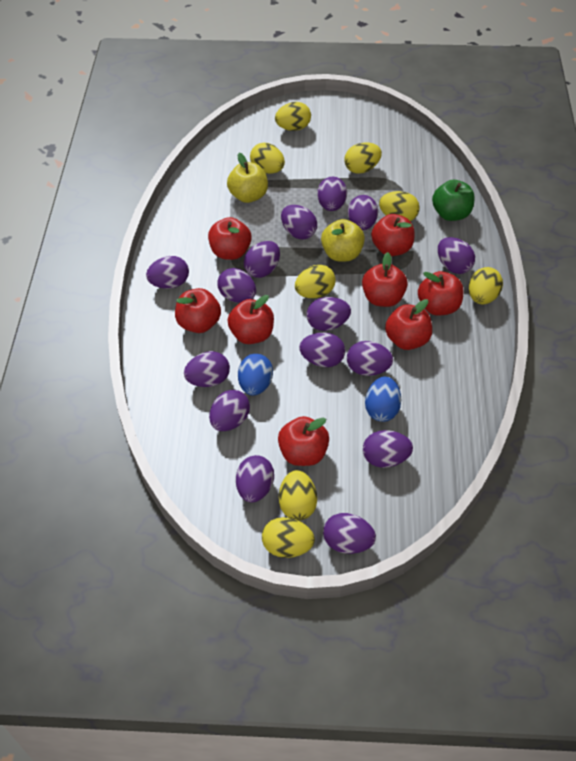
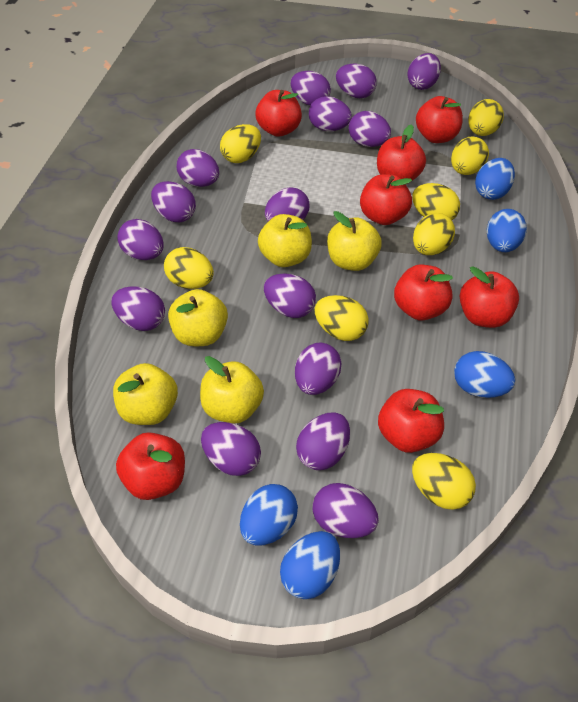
blue egg: [238,354,273,395] [365,377,401,422] = 2 -> [240,484,298,545] [280,531,340,599] [454,351,515,398] [475,158,515,200] [487,209,527,252] = 5
green apple: [432,180,475,221] = 1 -> none = 0
yellow apple: [227,153,268,203] [321,219,365,262] = 2 -> [113,363,178,425] [168,289,228,346] [200,356,264,424] [258,214,312,267] [327,211,382,271] = 5

